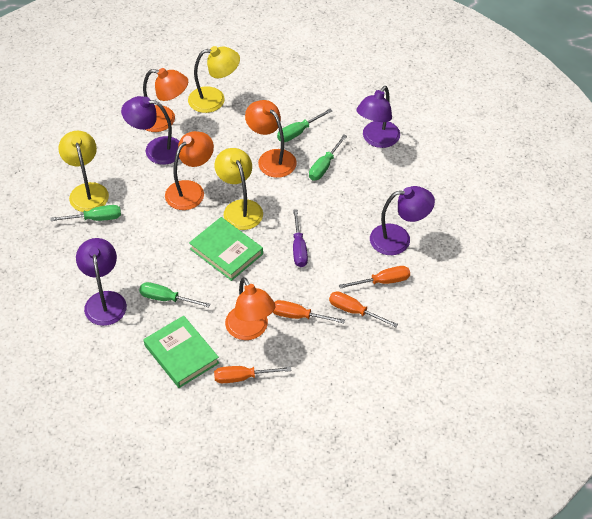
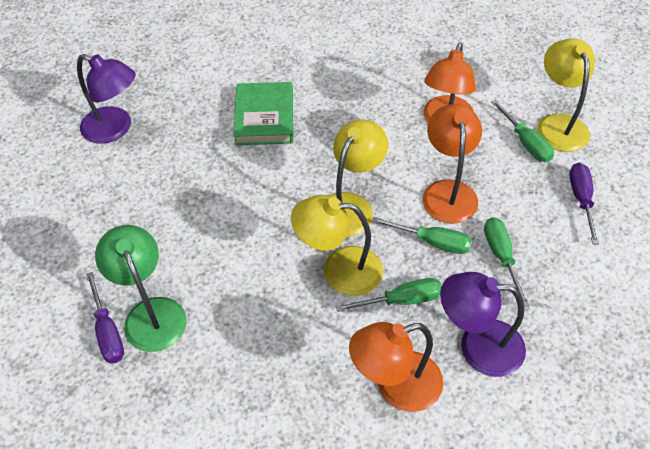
green book: [144,316,219,388] [189,217,263,281] = 2 -> [233,82,293,145] = 1
green lamp: none = 0 -> [95,225,187,352] = 1
orange lamp: [143,68,188,132] [165,131,214,210] [225,277,276,340] [245,100,297,178] = 4 -> [349,322,443,412] [422,104,482,224] [423,42,476,123] = 3
orange screwdriver: [214,366,291,383] [273,300,345,323] [329,291,398,328] [339,266,410,289] = 4 -> none = 0
purple lamp: [76,238,127,326] [121,96,179,165] [356,86,400,148] [370,186,435,255] = 4 -> [77,54,136,144] [440,272,526,377] = 2
purple screwdriver: [293,209,308,267] = 1 -> [86,272,124,364] [569,162,599,244] = 2

